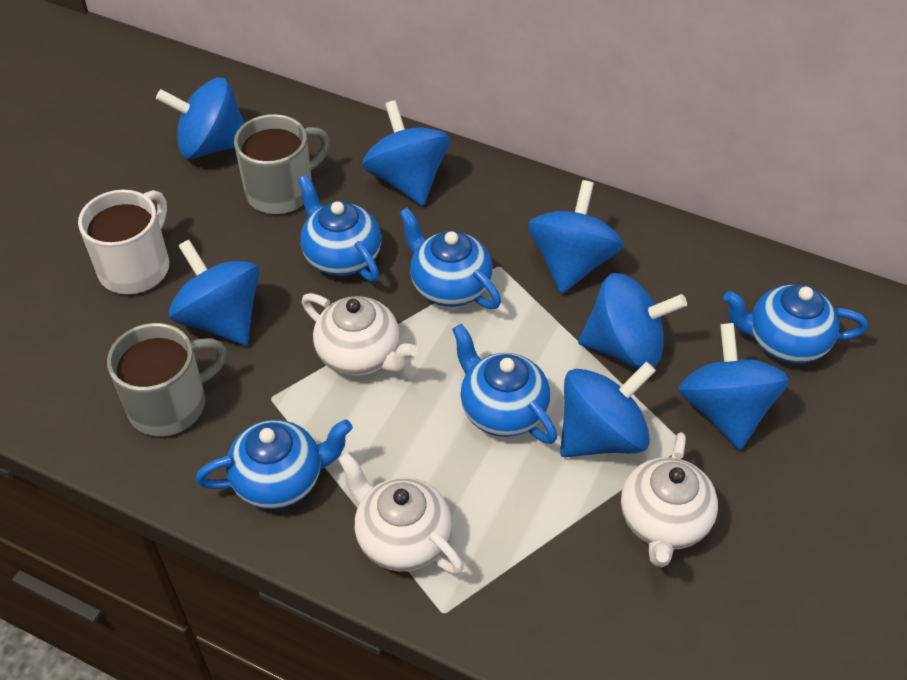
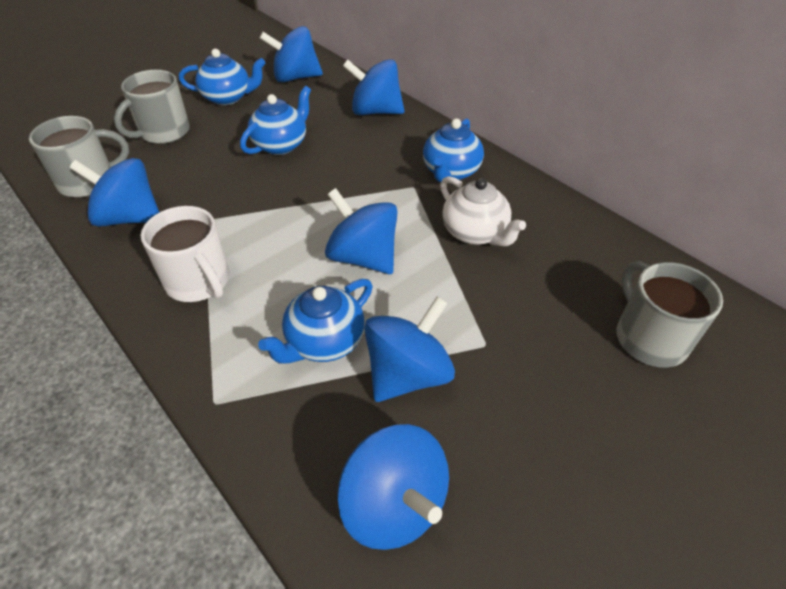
blue spinning top: [156,78,244,159] [169,240,259,345] [362,100,450,206] [528,180,624,294] [560,362,656,457] [578,273,687,369] [679,323,789,450] = 7 -> [70,158,159,227] [260,26,323,83] [325,188,398,274] [337,424,449,550] [343,59,405,115] [364,296,455,402] = 6
blue teapot: [196,420,353,509] [298,175,381,282] [399,207,501,309] [452,324,557,444] [723,285,868,363] = 5 -> [179,49,265,105] [240,86,311,155] [258,279,373,363] [423,118,484,182] = 4
grey mug: [107,323,227,436] [234,114,330,214] = 2 -> [29,116,129,198] [114,70,190,144] [616,261,723,368] = 3
white teapot: [301,293,418,376] [338,452,464,575] [621,432,718,568] = 3 -> [440,176,526,246] = 1

